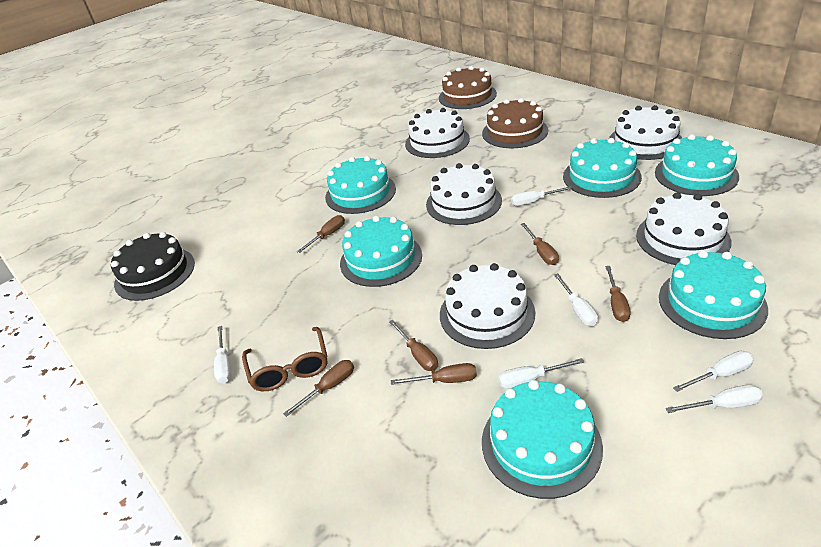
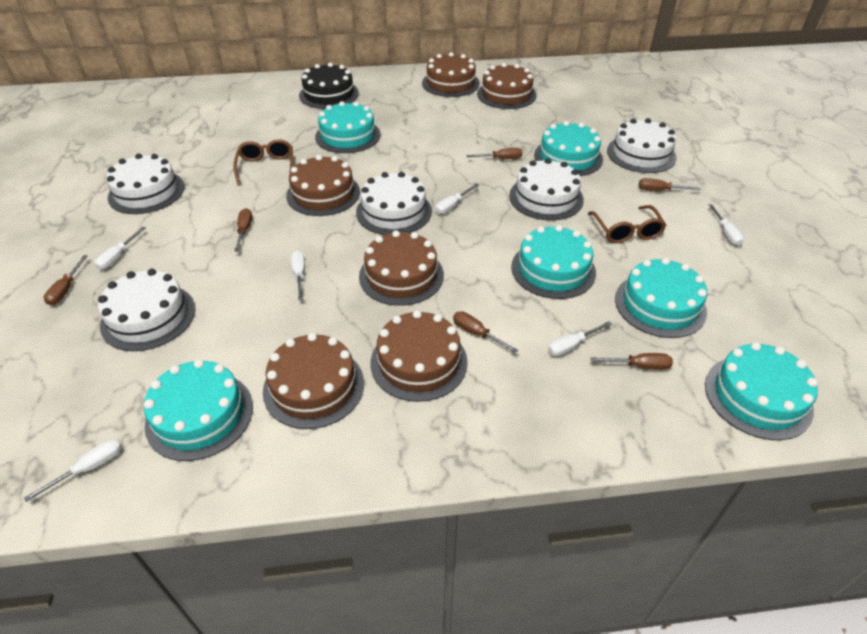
brown cake: [439,66,497,109] [482,98,548,148] = 2 -> [263,333,364,429] [286,155,360,216] [359,231,444,306] [371,310,468,402] [422,52,480,97] [477,63,536,109] = 6
brown glasses: [242,327,327,391] = 1 -> [233,139,293,186] [588,205,666,243] = 2

